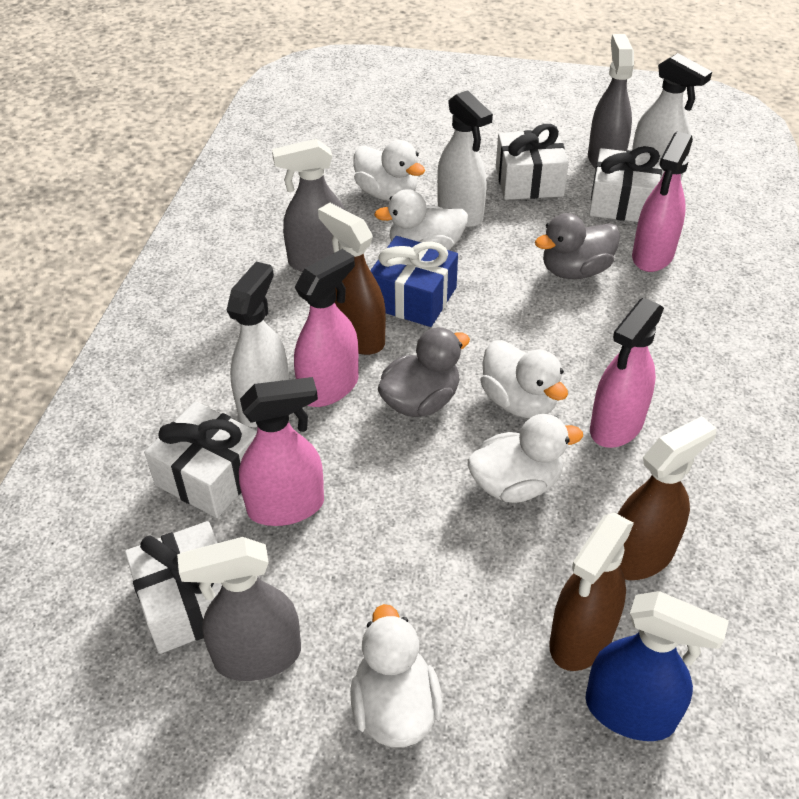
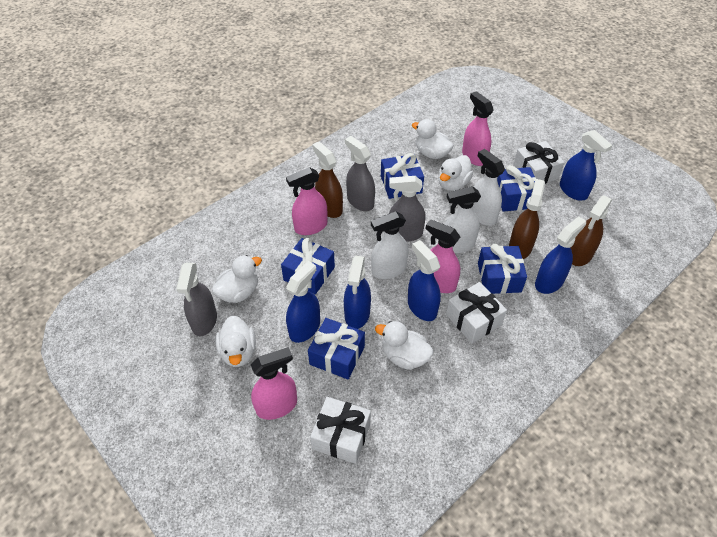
blue gift: [370,236,458,327] = 1 -> [281,238,335,294] [308,318,365,379] [381,153,424,199] [478,244,527,294] [497,165,536,212] = 5
blue spray bottle: [585,591,729,741] = 1 -> [286,261,320,343] [344,256,371,329] [408,240,441,321] [535,216,586,294] [560,130,612,201] = 5
grey duck: [378,327,470,417] [535,213,620,279] = 2 -> none = 0
white gift: [125,521,222,654] [144,401,257,518] [496,124,569,200] [589,146,662,222] = 4 -> [310,397,371,464] [446,282,507,343] [513,141,565,184] = 3

